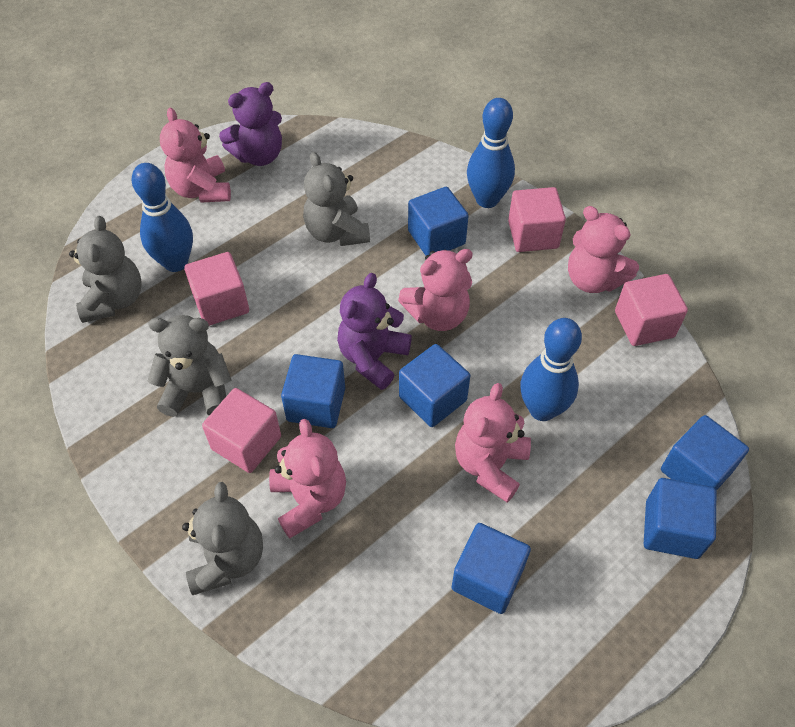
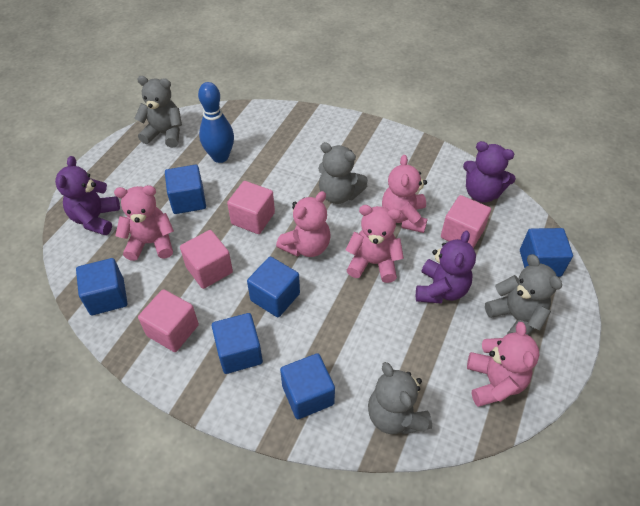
blue bowling pin: [132,163,193,272] [467,98,515,208] [520,318,582,421] = 3 -> [198,82,234,163] = 1
purple teddy bear: [219,82,282,166] [337,273,412,390] = 2 -> [55,156,120,235] [416,230,476,303] [463,141,516,203] = 3

